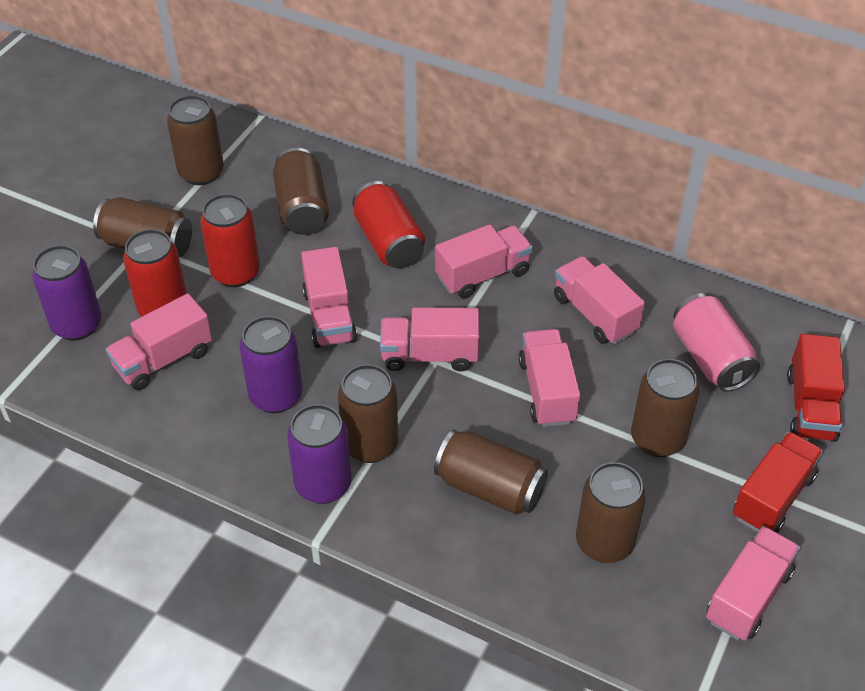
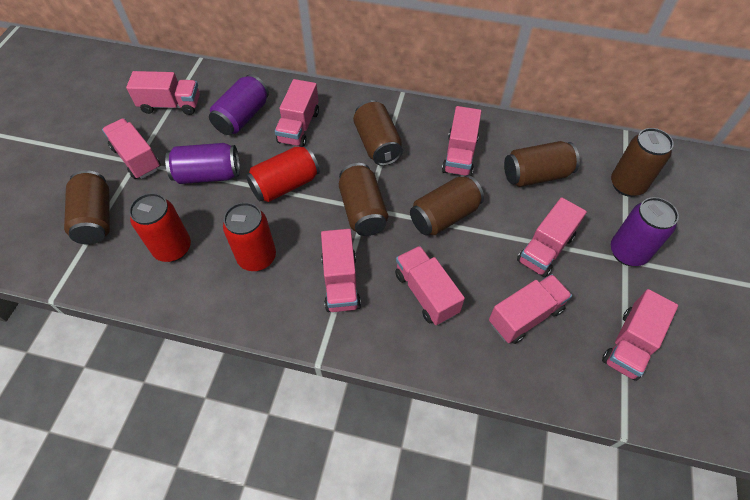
brown can: [93,197,192,257] [167,95,224,185] [273,148,329,235] [338,364,398,463] [434,430,548,515] [576,462,646,563] [631,359,699,457] = 7 -> [64,170,110,245] [339,163,388,236] [353,100,403,166] [410,175,484,235] [504,141,580,187] [611,128,674,197] = 6
pink can: [673,293,760,391] = 1 -> none = 0
pink truck: [106,293,212,390] [301,247,357,348] [380,307,480,372] [435,224,532,298] [519,329,580,427] [554,256,645,344] [706,526,800,641] = 7 -> [102,118,160,179] [126,71,200,115] [275,79,319,147] [321,229,361,312] [395,246,465,325] [442,106,482,176] [489,274,572,344] [517,197,587,277] [602,289,678,381] = 9
red truck: [733,431,823,533] [787,334,845,442] = 2 -> none = 0

